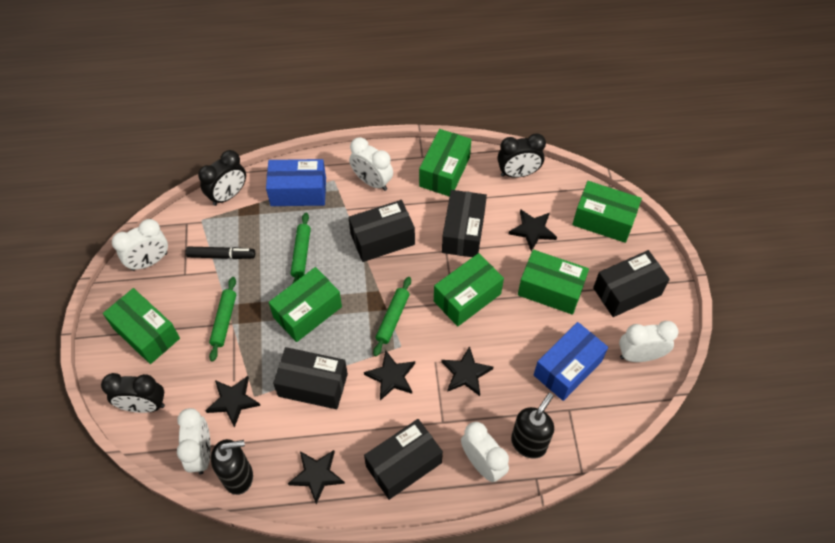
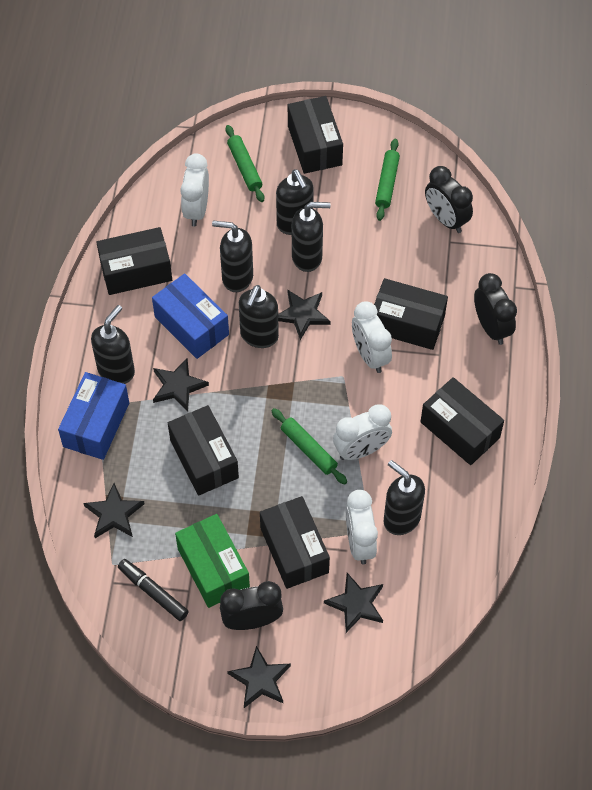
black box: [273,347,348,409] [349,200,415,262] [364,419,443,500] [442,190,487,257] [593,250,670,317] = 5 -> [96,227,172,295] [168,405,239,496] [260,496,330,589] [288,96,343,174] [374,278,448,350] [421,377,504,465] = 6
black soap dispenser: [211,439,253,495] [511,393,554,459] = 2 -> [91,305,135,384] [212,221,253,292] [239,285,279,348] [276,169,314,235] [292,202,330,272] [384,460,425,535] = 6
green box: [103,288,180,364] [269,267,342,342] [419,129,471,197] [434,253,504,326] [518,250,589,315] [572,181,642,243] = 6 -> [175,514,250,608] = 1
white clock: [112,219,168,271] [177,408,211,475] [349,137,393,191] [461,422,509,482] [619,321,678,362] = 5 -> [180,153,209,227] [333,404,392,460] [346,490,378,565] [352,301,392,373] = 4

